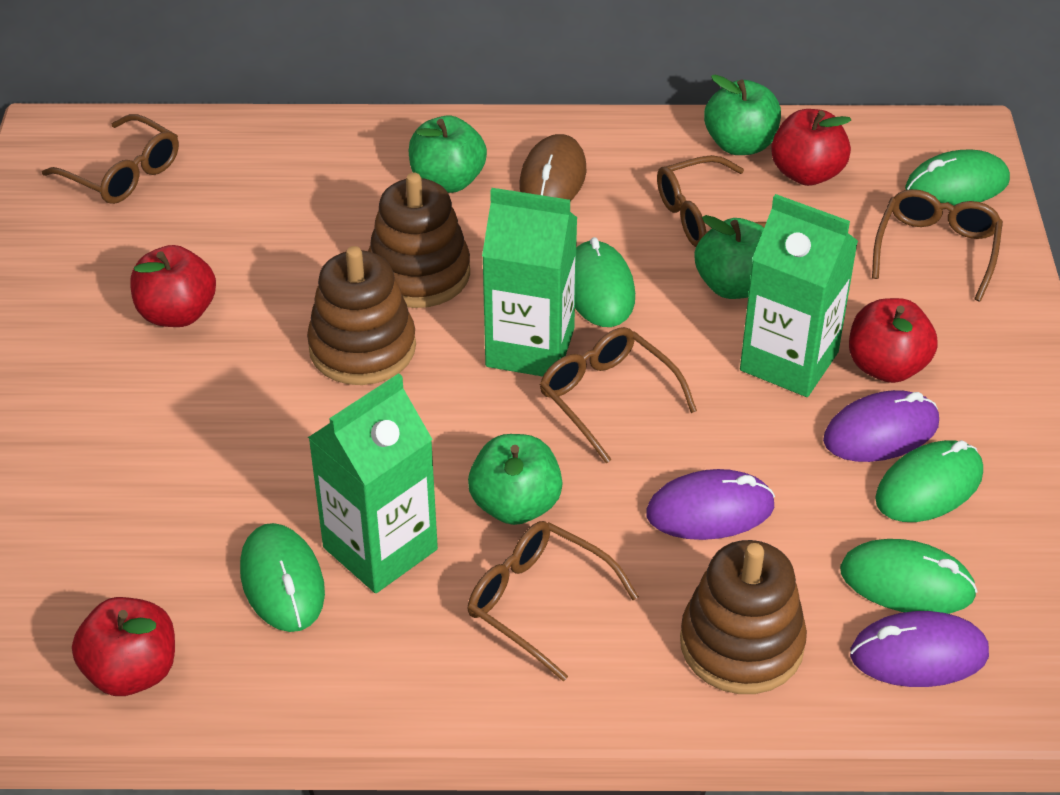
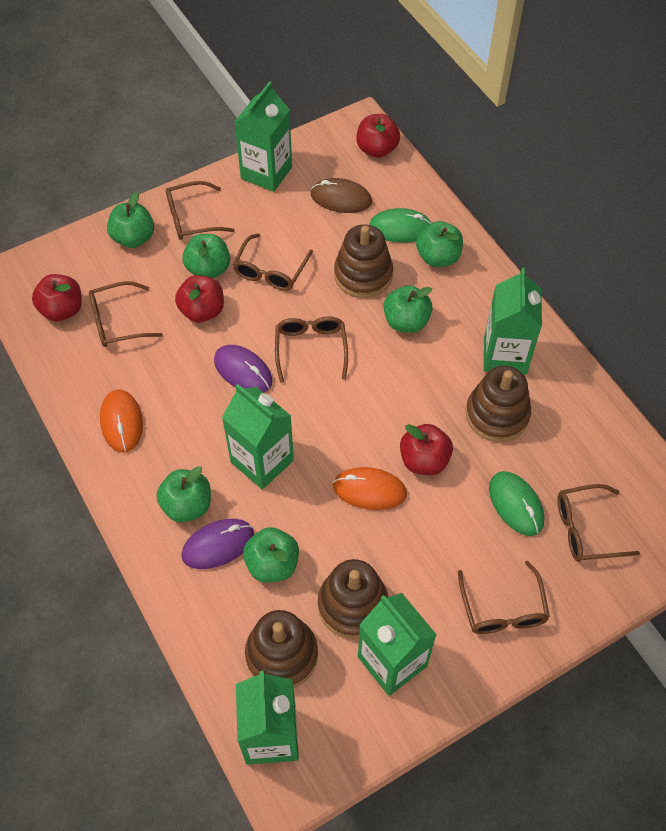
brown glasses: [42,114,179,204] [468,521,639,682] [540,327,697,464] [657,155,766,247] [872,189,1003,302] = 5 -> [89,281,163,347] [166,181,235,240] [233,233,313,291] [275,316,348,383] [458,561,550,634] [557,484,640,562] = 6
brown stacking toy: [307,246,416,385] [368,173,470,308] [680,540,807,694] = 3 -> [245,610,318,688] [318,559,388,639] [334,225,393,298] [466,366,531,442] = 4
green apple: [409,116,487,193] [468,434,563,525] [695,215,764,299] [704,75,781,155] = 4 -> [107,192,154,248] [156,466,211,522] [182,234,230,278] [243,527,299,583] [383,285,433,333] [416,221,463,267] = 6
green carton: [308,373,438,593] [482,188,578,377] [740,194,858,397] = 3 -> [222,384,294,489] [234,81,292,192] [236,671,299,765] [358,593,437,696] [484,268,542,375] = 5
green mouse: [240,523,325,632] [575,237,635,327] [840,539,978,614] [875,440,983,522] [905,150,1010,206] = 5 -> [369,208,431,243] [489,471,544,536] = 2
orange mouse: none = 0 -> [100,390,143,453] [333,467,407,510] = 2
purple mouse: [646,469,775,540] [823,390,939,462] [850,611,989,687] = 3 -> [181,519,254,569] [214,345,272,392] = 2

